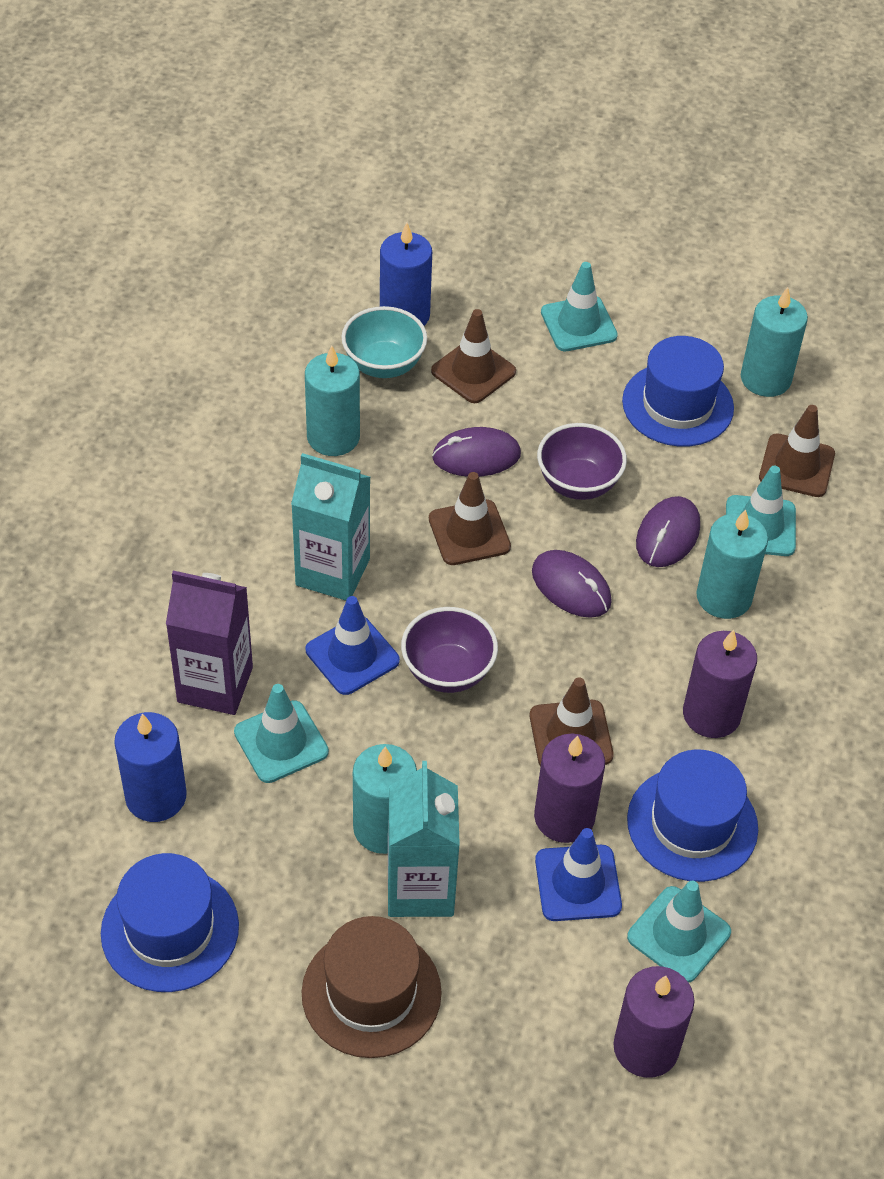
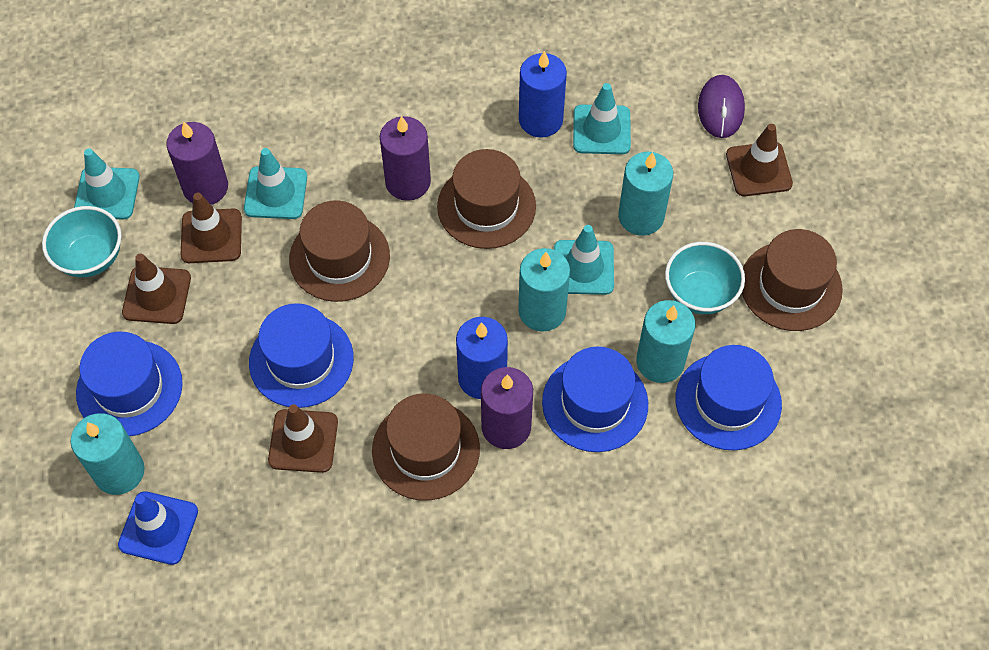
blue hat: [101,853,239,992] [622,336,734,447] [627,749,758,882] = 3 -> [76,332,183,436] [249,303,354,408] [542,347,648,452] [676,345,782,451] = 4
blue traffic cone: [306,596,400,695] [535,828,622,921] = 2 -> [118,491,198,565] = 1
brown hat: [302,916,442,1058] = 1 -> [289,200,390,302] [372,394,480,500] [437,149,536,249] [742,229,843,331] = 4
purple bowl: [401,607,498,693] [537,423,627,500] = 2 -> none = 0
purple carton: [166,571,253,715] = 1 -> none = 0
purple mouse: [432,427,521,477] [532,550,612,618] [636,496,700,567] = 3 -> [698,75,745,138] = 1
turquoise bowl: [341,306,427,378] = 1 -> [42,206,122,277] [665,242,745,314] = 2
turquoise carton: [291,453,370,601] [388,761,460,917] = 2 -> none = 0

